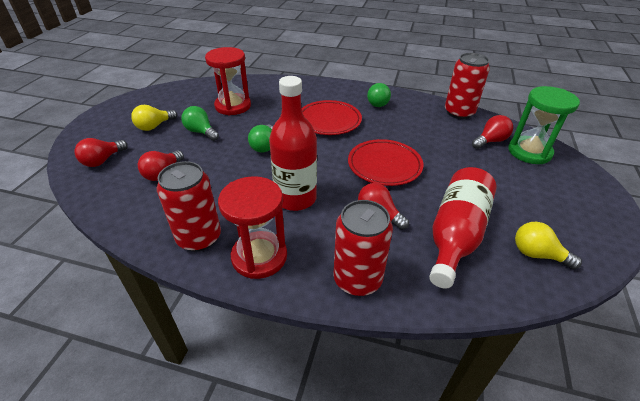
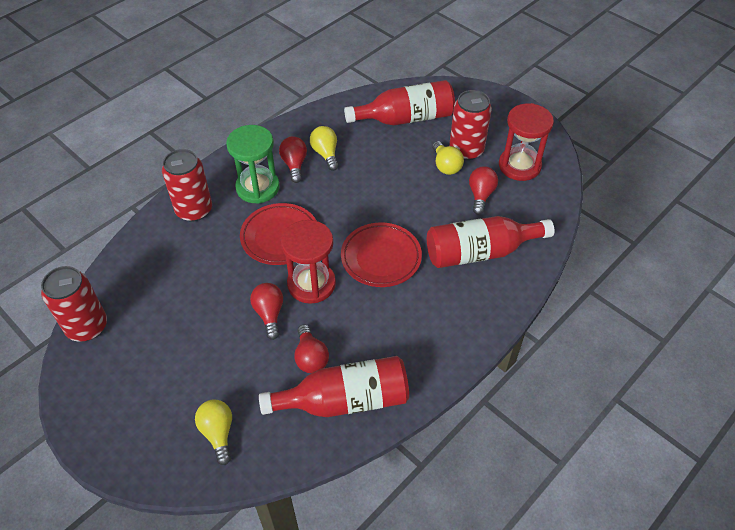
green light bulb: [181,106,219,141] [248,124,273,153] [367,83,391,107] = 3 -> none = 0
red bottle: [269,76,317,211] [429,167,497,289] = 2 -> [259,356,409,417] [344,80,455,126] [427,216,554,268] = 3
yellow light bulb: [131,105,177,131] [515,222,582,269] = 2 -> [195,400,232,465] [310,126,339,171] [432,141,464,175] = 3

